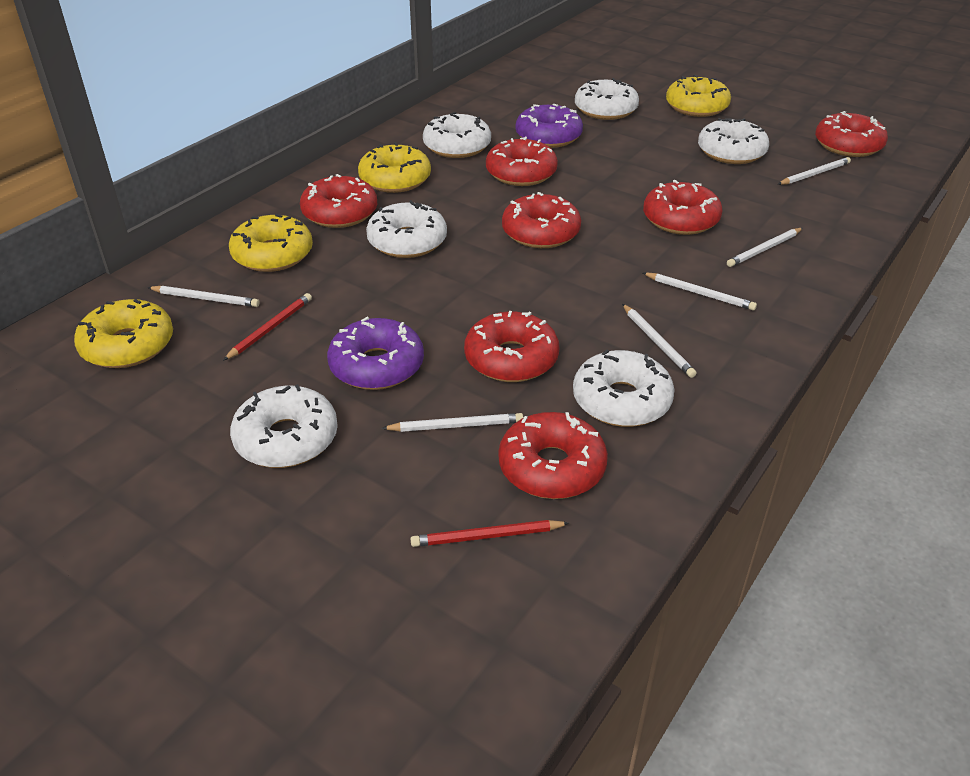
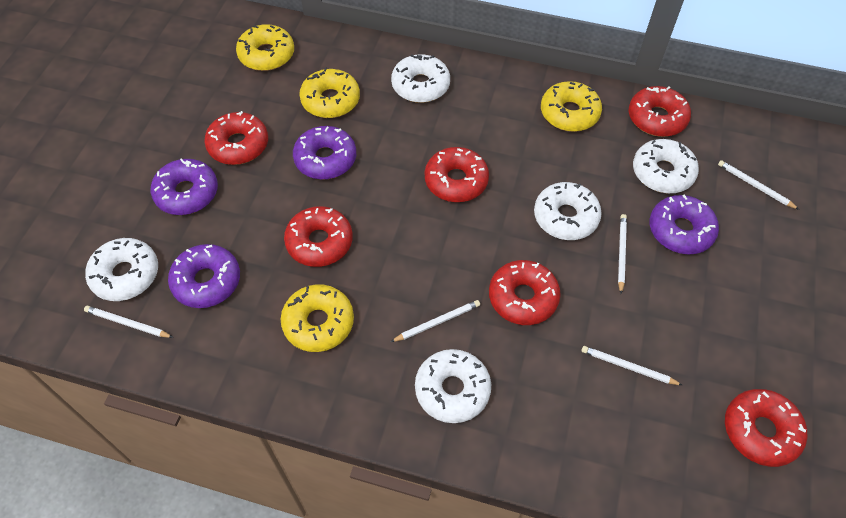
purple donut: [327,317,424,390] [516,103,583,148] = 2 -> [151,158,218,215] [168,244,240,308] [293,126,356,180] [650,194,719,254] = 4
red donut: [300,174,377,228] [464,311,559,382] [486,137,558,186] [499,412,608,499] [502,192,581,248] [643,180,722,235] [815,111,888,157] = 7 -> [204,111,268,165] [284,206,353,267] [425,147,489,202] [489,260,561,325] [629,86,691,137] [725,389,807,467] = 6
red pencil: [223,293,312,361] [410,520,569,547] = 2 -> none = 0
white donut: [230,384,338,468] [366,200,447,258] [423,112,491,158] [573,350,674,427] [575,78,639,120] [698,118,769,164] = 6 -> [85,238,158,301] [391,54,450,103] [415,349,491,423] [534,182,602,240] [633,139,699,193] = 5
white pencil: [147,286,259,307] [381,413,523,432] [622,304,697,378] [643,272,757,311] [727,228,803,267] [778,157,851,185] = 6 -> [84,306,174,338] [391,300,480,342] [581,346,682,385] [618,214,627,294] [718,160,800,210] = 5

